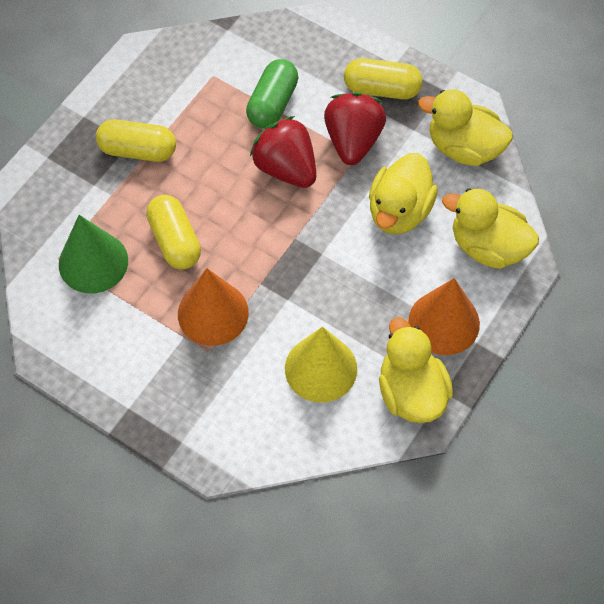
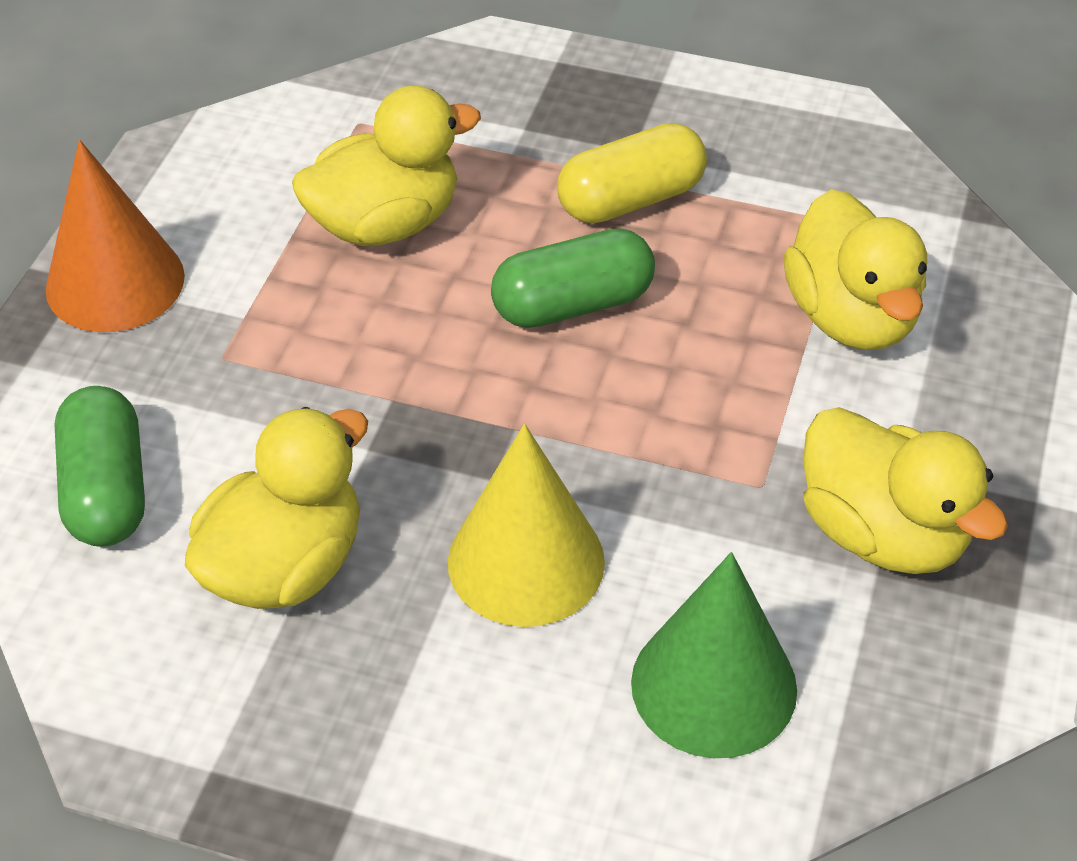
green capsule: [246,59,298,129] = 1 -> [54,386,145,547] [491,228,655,328] = 2
orange cone: [178,268,249,346] [408,278,480,355] = 2 -> [45,140,185,332] = 1
red strawberry: [250,116,316,188] [324,92,386,165] = 2 -> none = 0
yellow capsule: [96,119,176,162] [146,195,201,270] [344,58,422,99] = 3 -> [557,123,707,224] = 1

